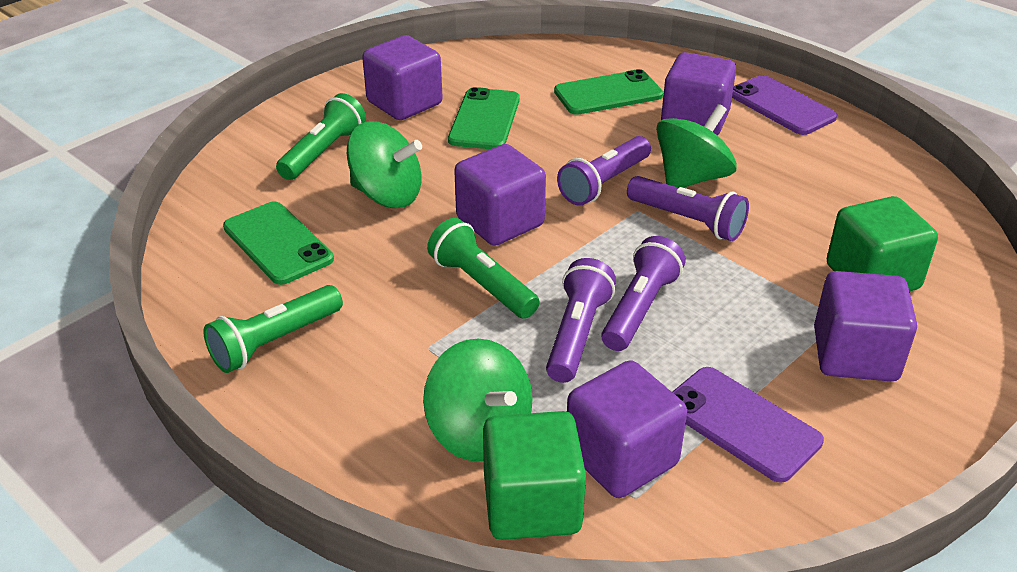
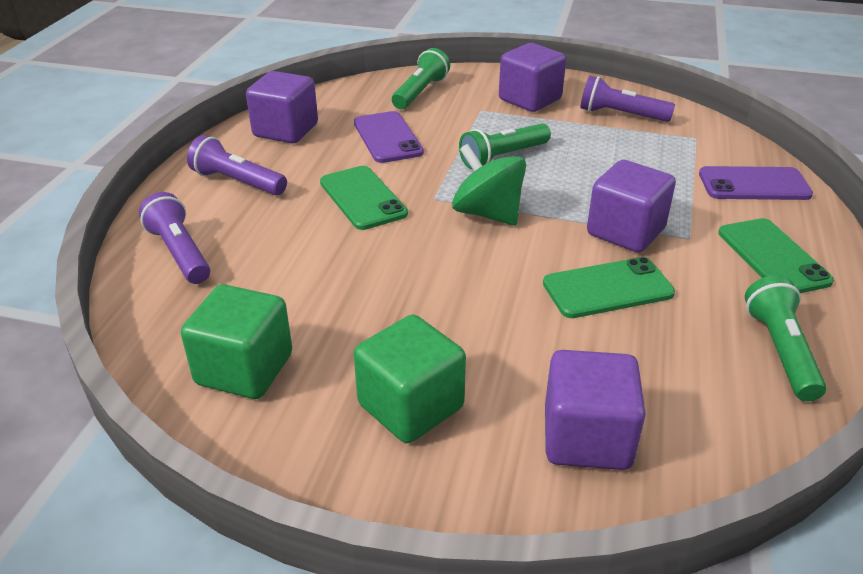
green spinning top: [347,121,422,208] [423,339,533,461] [656,104,737,188] = 3 -> [452,144,526,226] = 1
purple cube: [362,35,443,120] [454,144,546,246] [567,360,687,498] [661,52,736,135] [814,271,917,381] = 5 -> [246,71,318,143] [499,43,566,112] [545,350,646,470] [587,160,676,253] = 4
purple flashlight: [546,258,616,383] [557,136,651,206] [601,236,686,351] [627,176,749,241] = 4 -> [139,192,210,284] [187,135,287,195] [580,76,675,122] = 3

